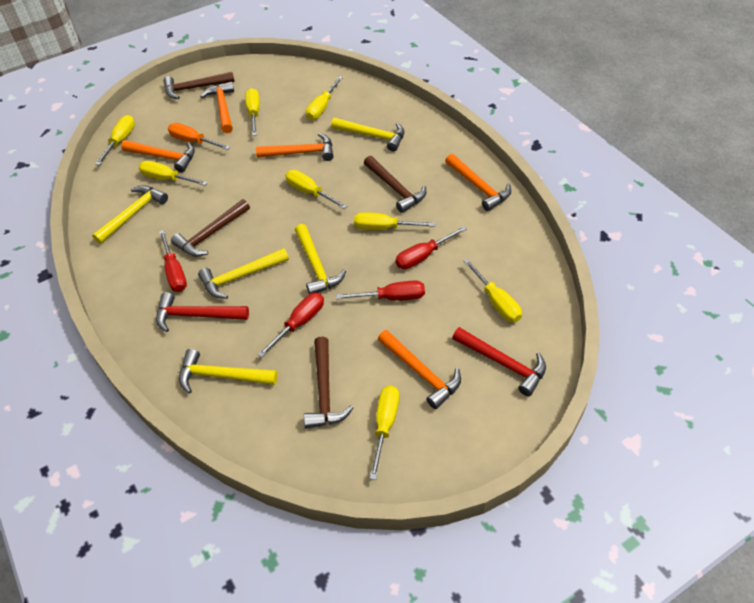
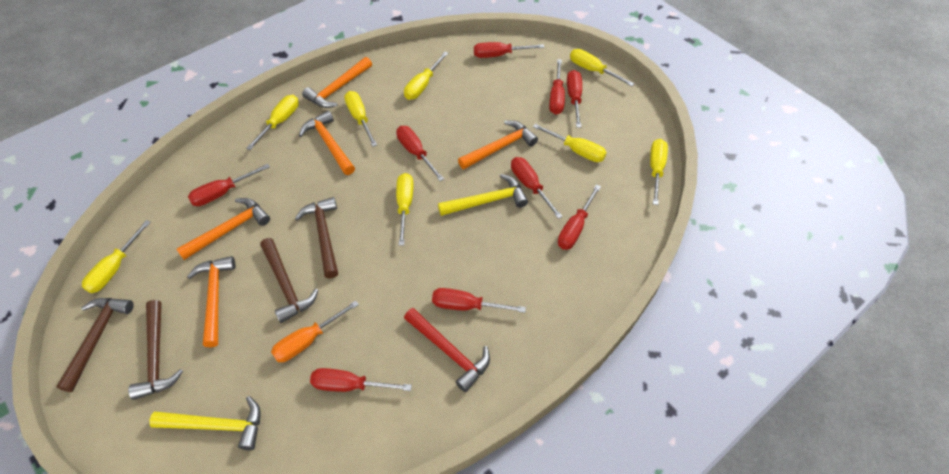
red hammer: [156,292,249,332] [452,327,546,396] = 2 -> [404,308,490,392] = 1
red screwdriver: [159,230,187,292] [257,293,324,358] [336,281,425,301] [395,226,467,269] = 4 -> [188,164,270,206] [310,368,412,392] [396,126,444,181] [432,288,526,313] [474,42,544,58] [511,157,563,219] [549,59,565,115] [558,184,601,250] [567,70,582,128] = 9
yellow hammer: [92,185,168,244] [179,349,278,394] [198,248,289,299] [295,224,346,294] [331,118,404,151] = 5 -> [149,396,261,450] [438,174,528,216] = 2

